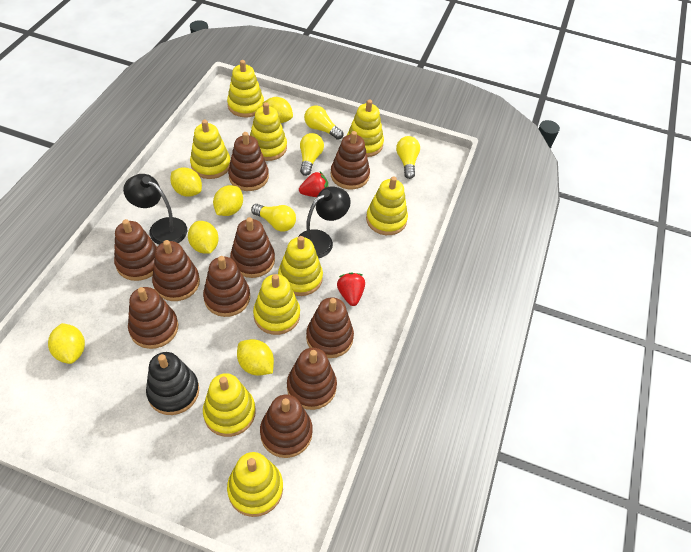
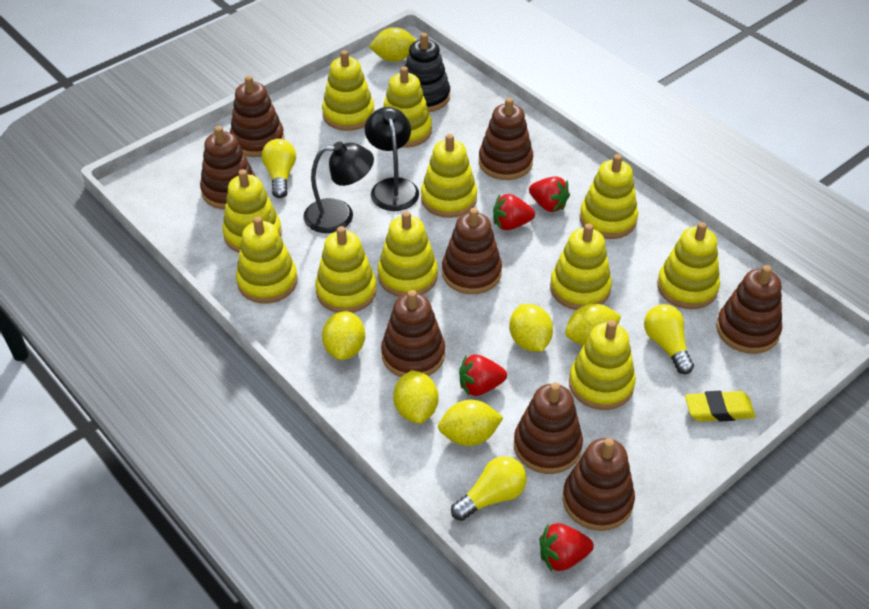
brown stacking toy: [114,219,157,281] [128,287,178,349] [152,240,200,301] [203,256,250,317] [228,132,269,191] [230,217,275,278] [260,394,313,458] [287,348,337,410] [306,297,354,358] [331,131,370,189] = 10 -> [200,126,255,209] [230,76,284,157] [381,290,445,377] [442,208,502,294] [479,98,533,180] [514,382,583,474] [562,438,635,531] [716,265,782,354] = 8
red strawberry: [299,172,328,197] [337,273,365,306] = 2 -> [459,355,507,396] [493,194,535,230] [529,176,570,212] [540,523,594,572] = 4
yellow eraser: none = 0 -> [685,391,756,422] = 1
yellow light bulb: [251,204,296,232] [300,133,324,176] [304,106,343,140] [396,136,420,179] = 4 -> [262,139,296,198] [451,456,527,521] [644,304,694,374] = 3
yellow stacking toy: [190,120,230,179] [203,373,256,437] [227,60,264,117] [227,452,283,517] [250,102,287,161] [253,274,300,335] [278,236,323,296] [347,99,384,157] [366,176,408,235] = 9 -> [222,169,282,253] [236,217,298,304] [315,226,377,313] [322,50,374,131] [378,211,438,297] [383,66,432,148] [421,134,477,218] [550,223,612,310] [569,320,636,410] [580,154,638,239] [657,222,720,309] = 11

